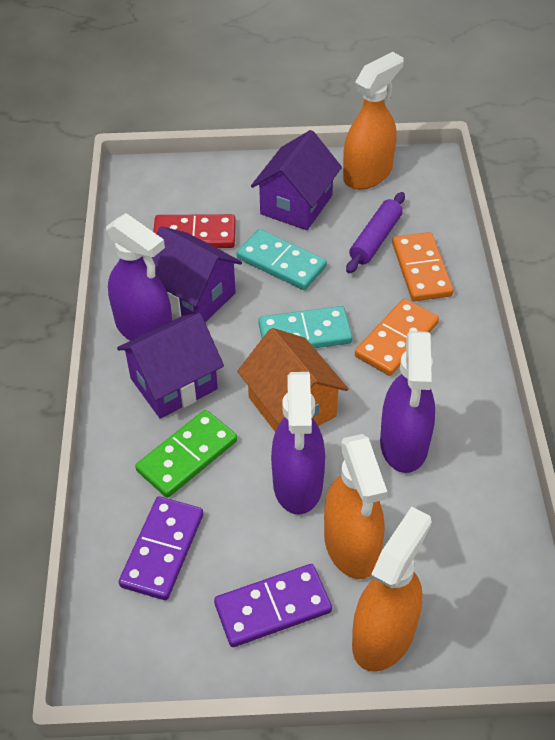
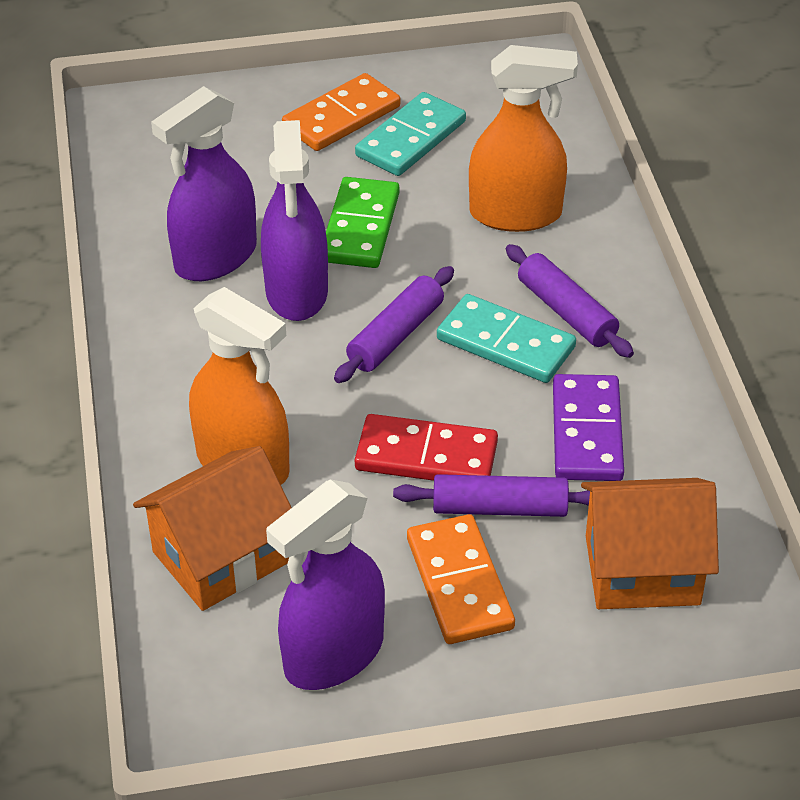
orange house: [237,328,348,432] = 1 -> [133,446,292,611] [581,478,719,609] = 2
orange spray bottle: [324,434,387,579] [343,52,404,190] [352,507,431,672] = 3 -> [189,287,290,485] [469,45,578,232] = 2
purple domino: [119,496,203,600] [214,564,332,647] = 2 -> [553,374,624,481] = 1
purple house: [117,313,224,419] [152,226,242,322] [251,130,342,230] = 3 -> none = 0
purple rolling pin: [346,192,405,273] = 1 -> [334,266,454,383] [393,474,590,517] [506,244,634,358] = 3

